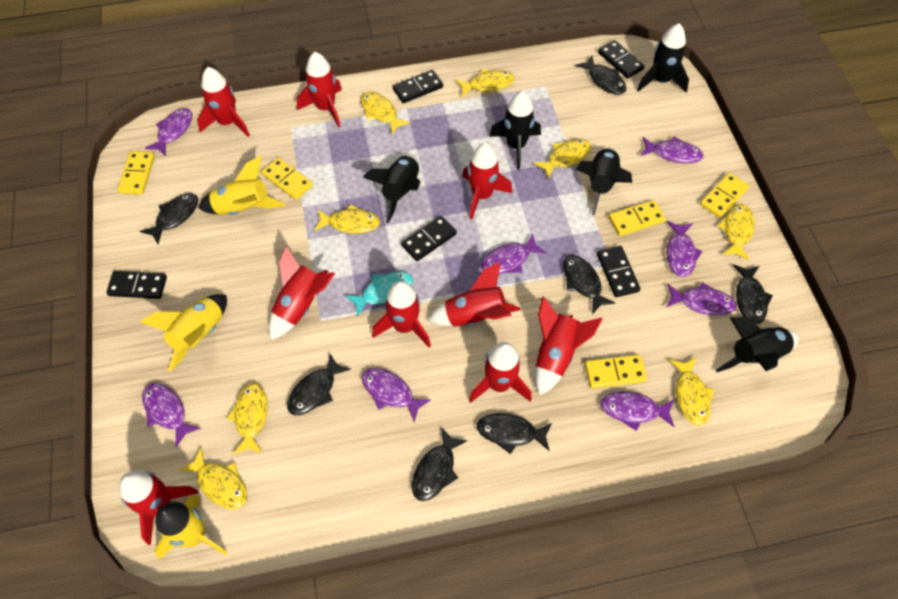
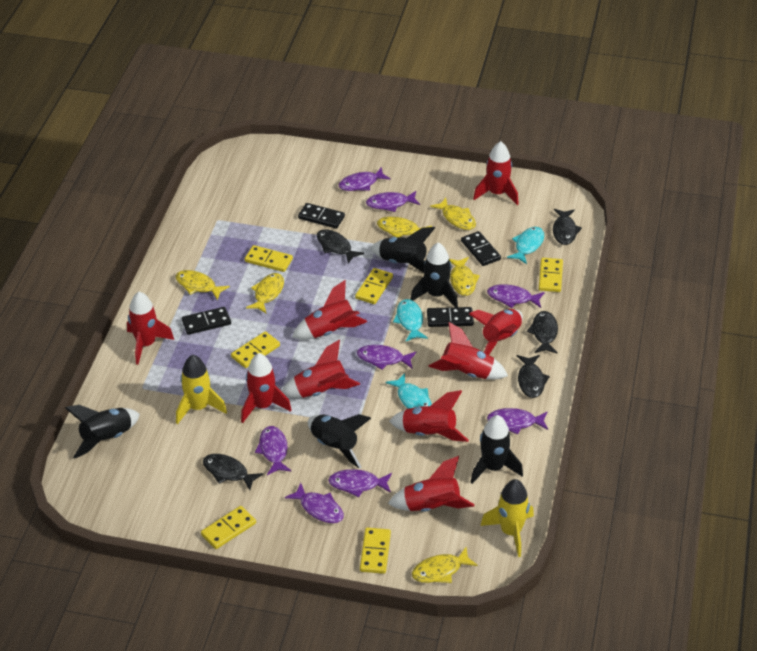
black domino: [106,271,167,299] [393,70,443,103] [401,216,457,261] [597,246,640,297] [598,40,644,79] = 5 -> [182,307,231,335] [298,203,345,229] [427,307,474,327] [461,231,501,266] = 4
black fish: [140,193,198,244] [287,354,351,415] [412,427,467,501] [477,413,552,454] [563,255,615,314] [576,56,626,95] [733,264,773,324] = 7 -> [203,454,263,490] [317,229,364,264] [517,355,550,398] [527,311,558,354] [553,209,582,245] = 5
turquoise fish: [346,271,413,317] = 1 -> [385,373,432,409] [393,299,428,341] [507,227,544,264] = 3
yellow domino: [118,151,155,195] [261,157,313,200] [585,354,647,389] [609,200,666,236] [700,173,749,218] = 5 -> [201,506,256,549] [231,331,280,368] [245,245,293,272] [355,268,393,304] [360,528,391,574] [539,258,563,292] = 6
yellow fish: [179,448,247,509] [227,383,268,455] [314,204,380,234] [361,92,410,134] [456,69,515,96] [533,139,591,179] [669,358,714,426] [718,204,754,260] = 8 -> [176,270,230,300] [246,273,284,313] [377,217,432,237] [412,547,478,583] [430,198,476,230] [449,257,480,296] = 6
yellow rocket: [140,294,227,371] [154,495,228,560] [198,156,285,215] = 3 -> [176,355,227,424] [480,479,534,557] = 2

